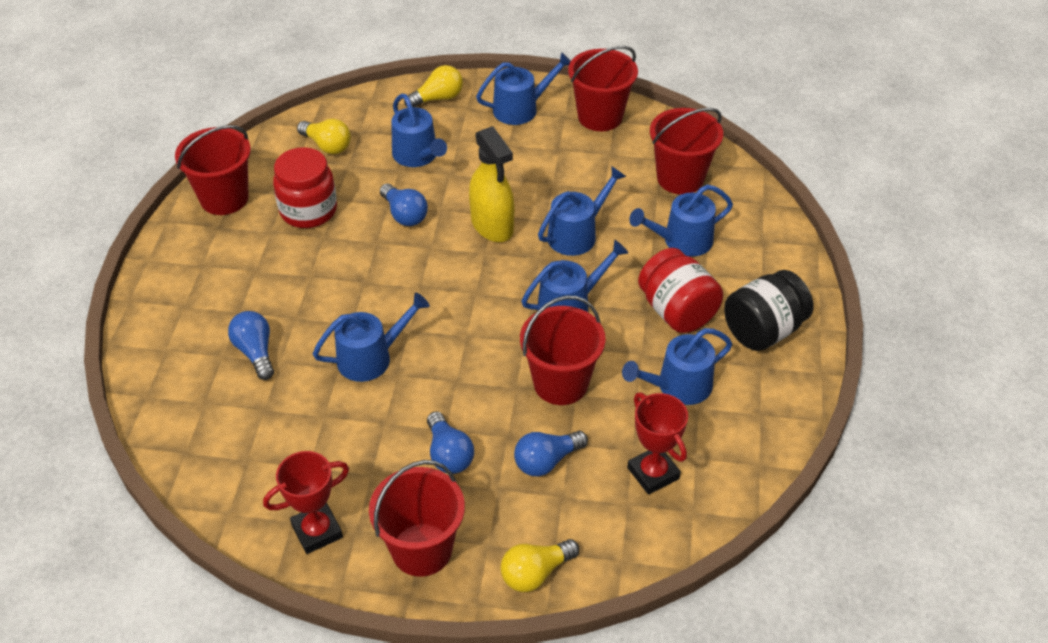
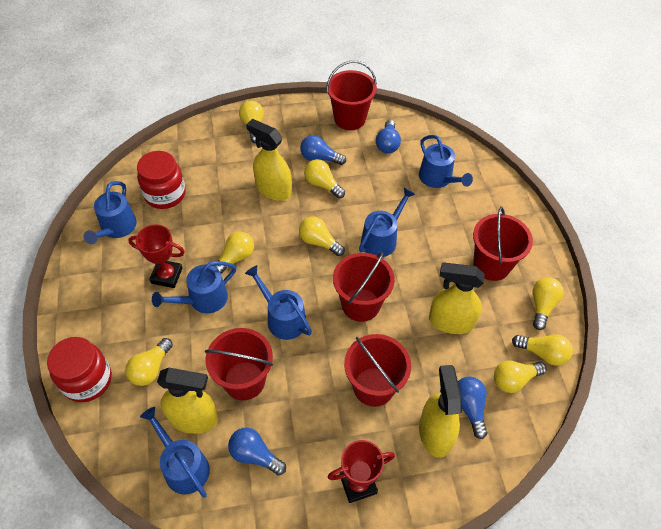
black jar: [724,270,814,351] = 1 -> none = 0
blue watering can: [313,293,430,382] [391,94,447,167] [476,52,571,125] [521,240,628,312] [538,166,627,256] [622,328,732,405] [629,184,733,257] = 7 -> [84,181,137,244] [140,407,210,498] [152,261,237,313] [245,265,312,340] [359,188,415,257] [419,135,473,188] = 6
yellow light bulb: [297,119,351,154] [404,65,463,107] [500,539,579,592] = 3 -> [125,338,173,386] [214,231,254,274] [239,100,264,143] [299,217,345,256] [304,159,345,199] [494,361,546,393] [512,334,573,366] [533,277,564,330] = 8
yellow spray bottle: [469,126,514,242] = 1 -> [157,368,218,434] [246,119,292,201] [419,365,462,458] [429,263,485,334] = 4

